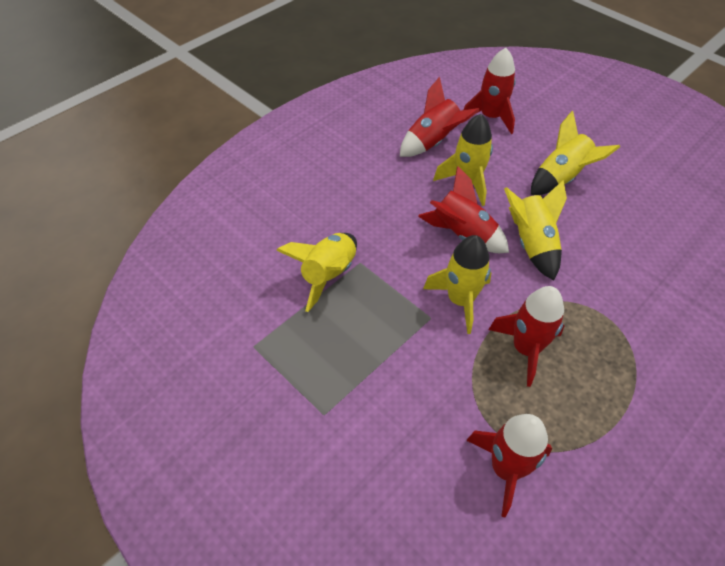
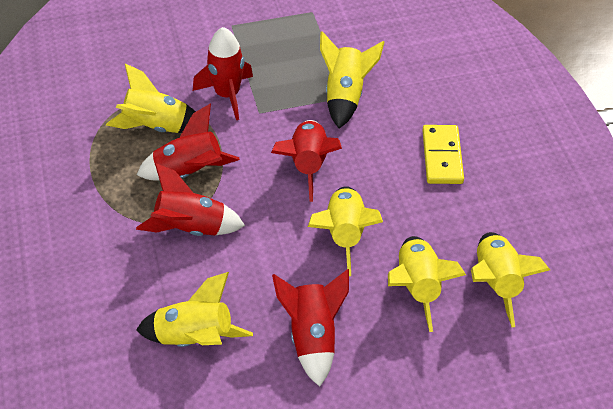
yellow domino: none = 0 -> [422,125,464,184] = 1
yellow rocket: [276,233,357,312] [423,235,492,334] [433,114,493,206] [504,180,567,280] [531,111,620,195] = 5 -> [106,63,196,133] [136,272,253,347] [308,186,383,276] [320,31,384,128] [388,236,466,332] [471,232,550,327] = 6

